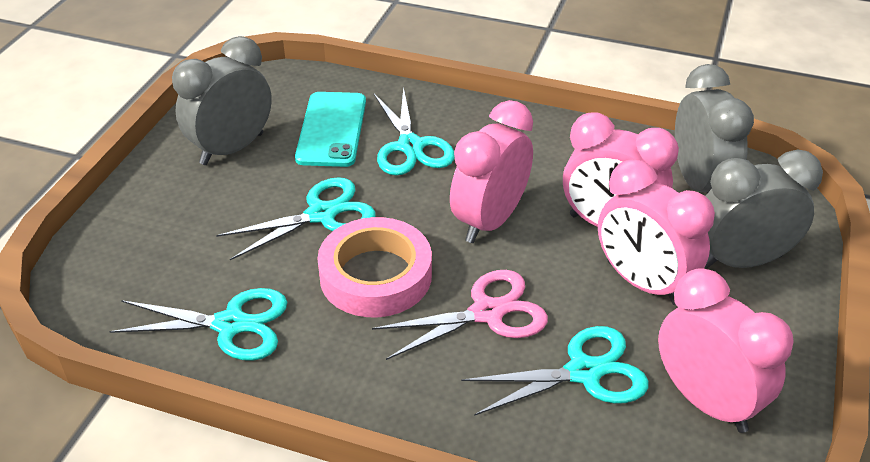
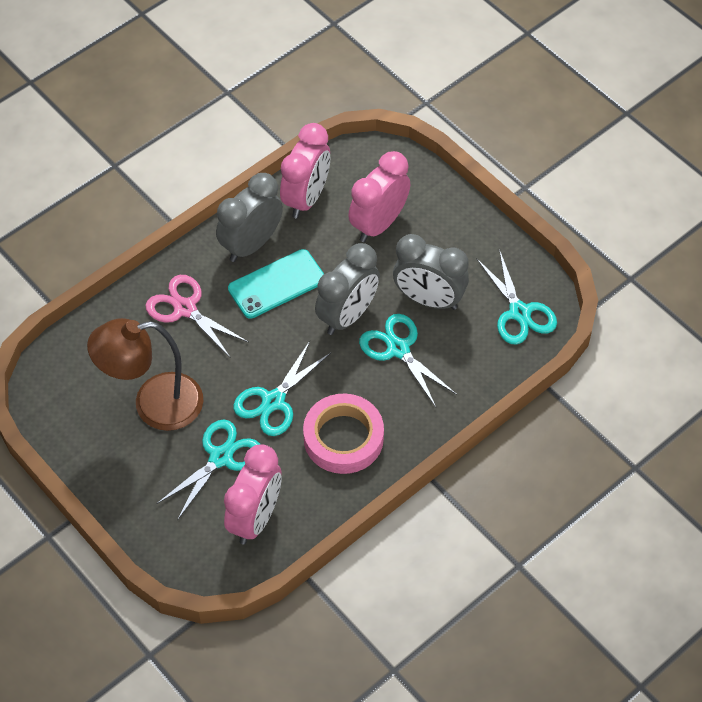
brown lamp: none = 0 -> [87,318,204,431] = 1
pink clock: [450,100,533,243] [563,112,679,227] [598,159,715,305] [658,268,794,433] = 4 -> [224,444,282,544] [280,123,331,218] [348,151,410,242] = 3

